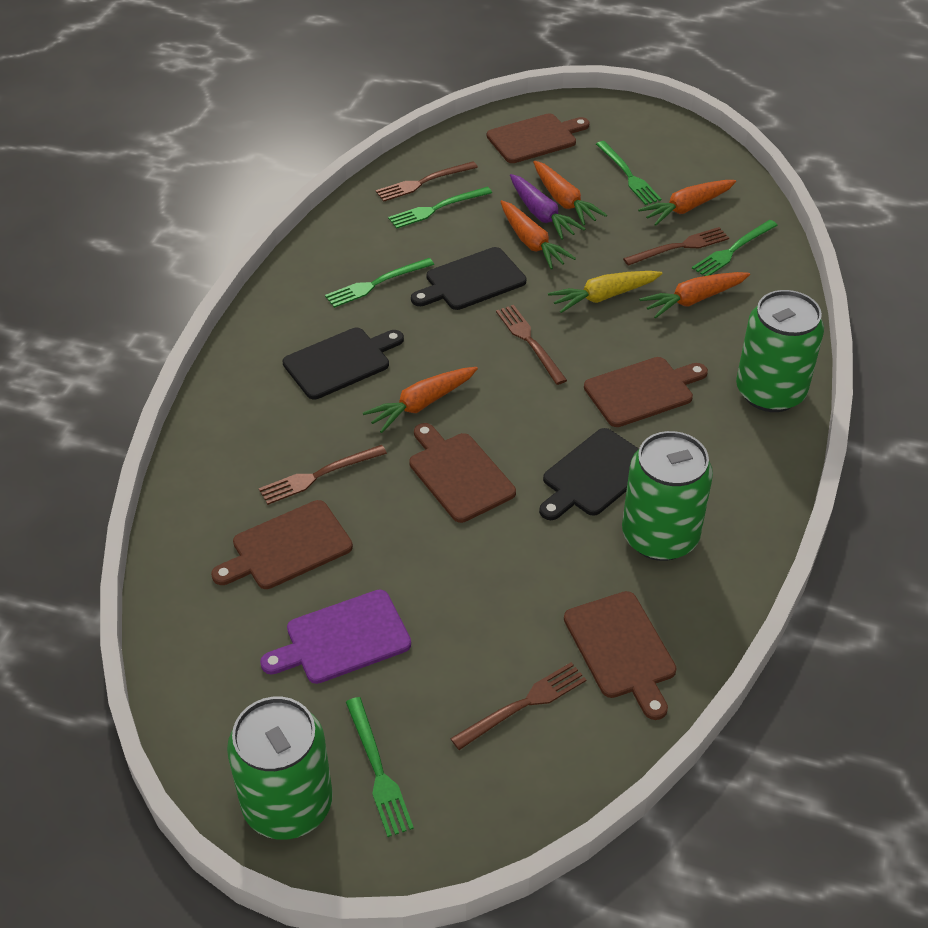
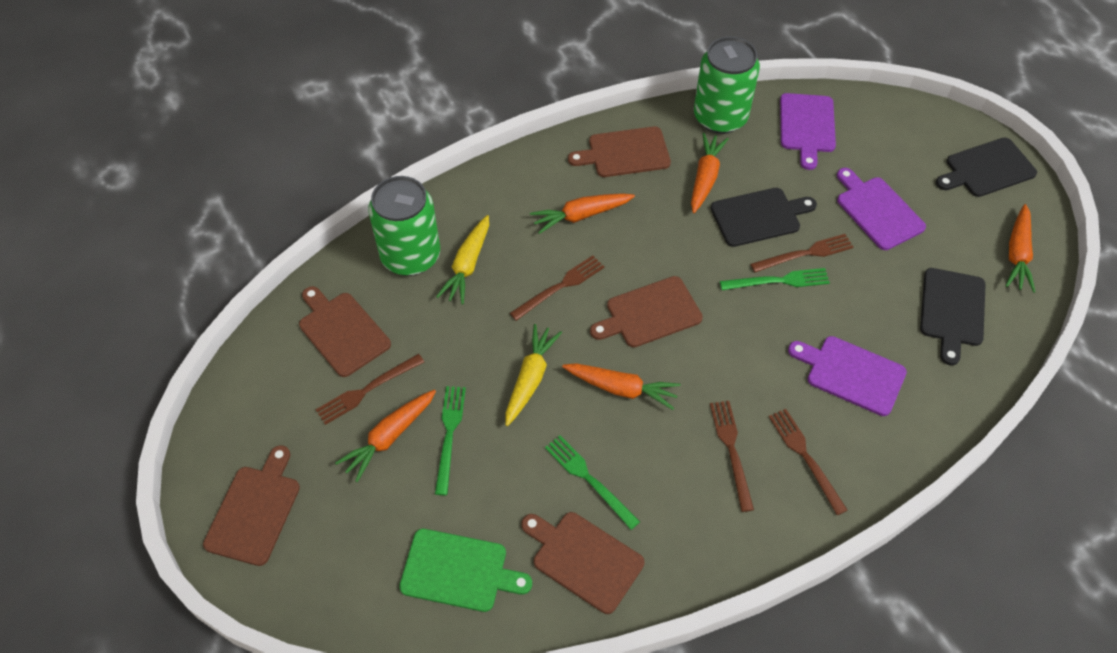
green can: [227,697,333,840] [622,431,713,561] [736,290,824,412] = 3 -> [368,176,440,276] [694,36,760,134] = 2
green cutting board: none = 0 -> [399,529,532,612] = 1
green fork: [325,258,434,308] [346,697,414,837] [388,187,492,229] [596,141,661,205] [692,220,778,276] = 5 -> [435,386,466,495] [545,435,640,530] [720,268,830,290] = 3
purple carrot: [510,174,585,240] = 1 -> none = 0
purple cutting board: [260,590,411,684] = 1 -> [780,93,836,170] [788,336,907,416] [837,168,926,250] = 3
yellow carrot: [548,271,663,313] = 1 -> [436,215,489,304] [505,324,562,426] = 2

